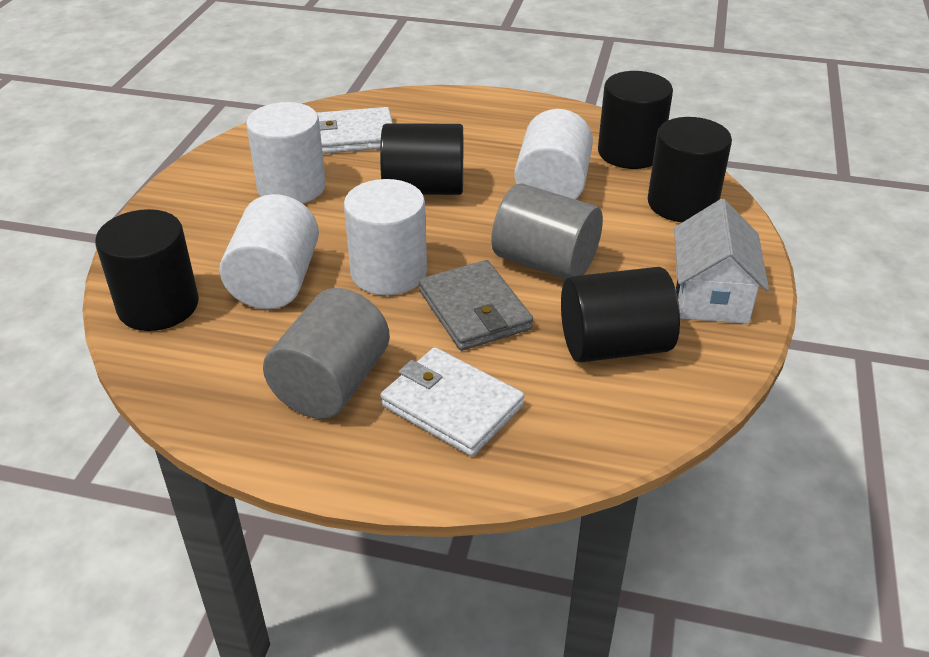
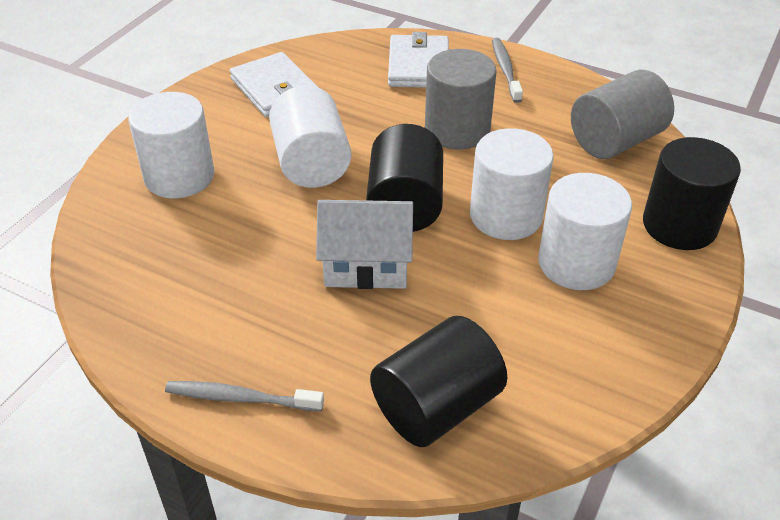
black cylinder: [95,209,199,331] [380,123,463,195] [561,267,680,363] [598,71,673,169] [648,117,732,222] = 5 -> [366,124,443,232] [370,316,507,447] [643,137,741,250] = 3
grey toothbrush: none = 0 -> [165,381,324,412] [492,38,523,103] = 2
grey wallet: [419,260,533,351] = 1 -> none = 0

